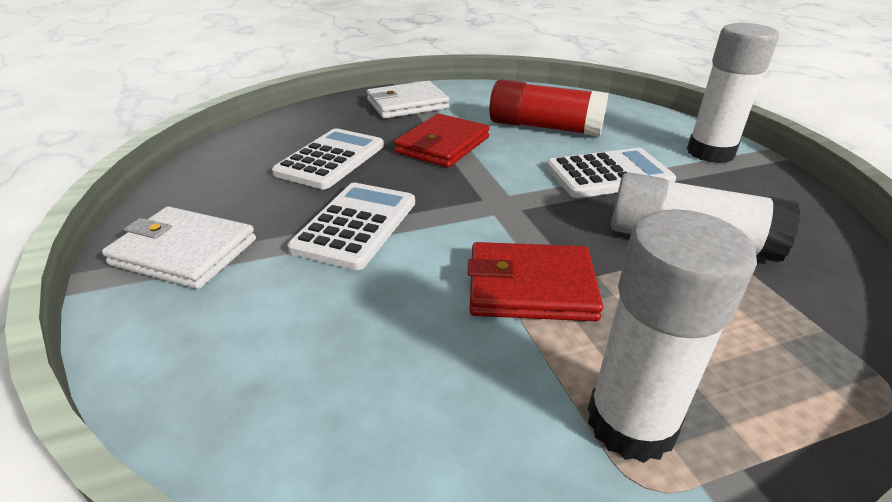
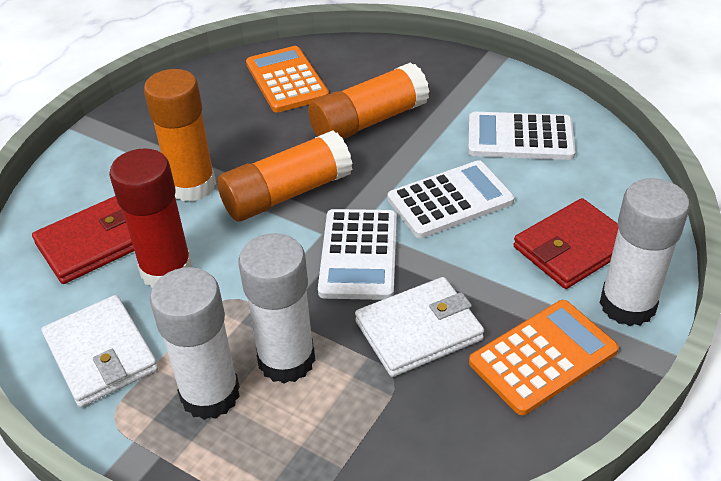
orange calculator: none = 0 -> [246,46,329,113] [469,300,619,415] = 2
orange glue stick: none = 0 -> [144,69,216,202] [217,130,352,222] [308,62,430,139] = 3

